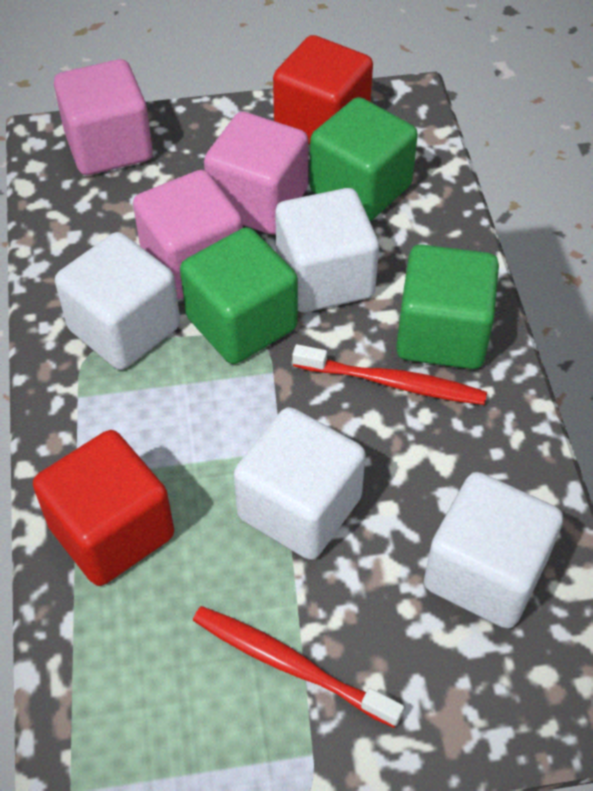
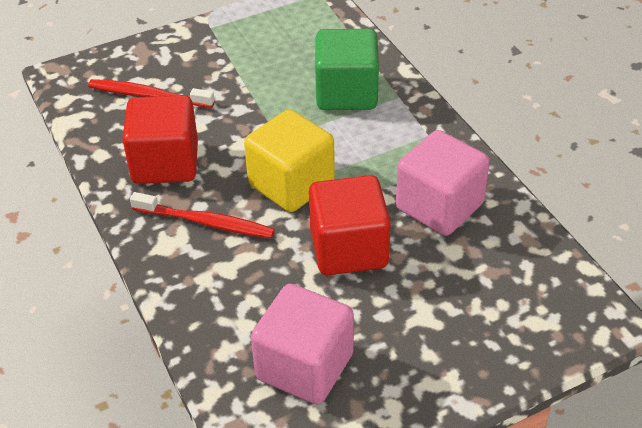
green cube: [180,227,298,364] [310,97,418,221] [396,244,499,369] = 3 -> [315,29,379,110] = 1
pink cube: [54,59,153,175] [133,170,243,299] [204,112,308,235] = 3 -> [251,284,354,404] [396,130,490,236] = 2
white cube: [55,232,180,370] [234,407,366,560] [275,188,379,312] [424,472,563,629] = 4 -> none = 0
yellow cube: none = 0 -> [244,109,335,212] = 1

